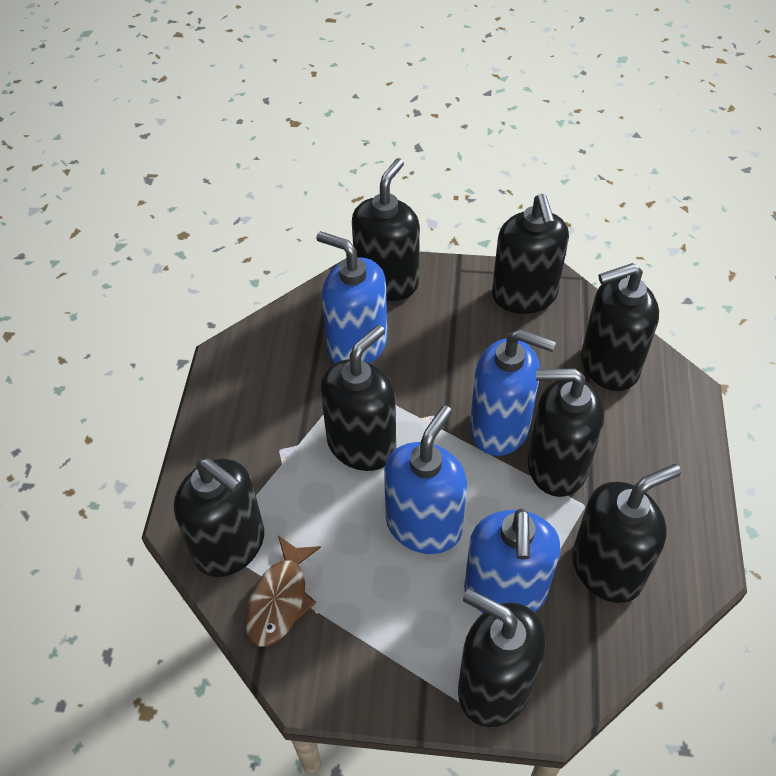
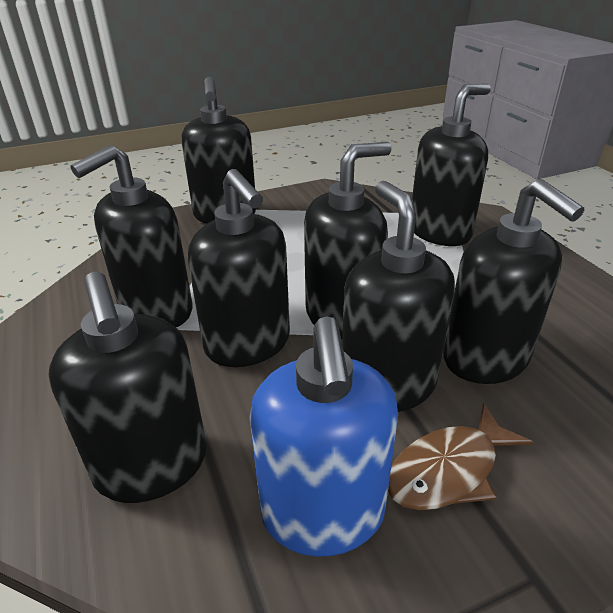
blue soap dispenser: [316,231,387,364] [384,405,467,554] [464,508,561,613] [470,329,556,456] = 4 -> [250,316,398,556] = 1

